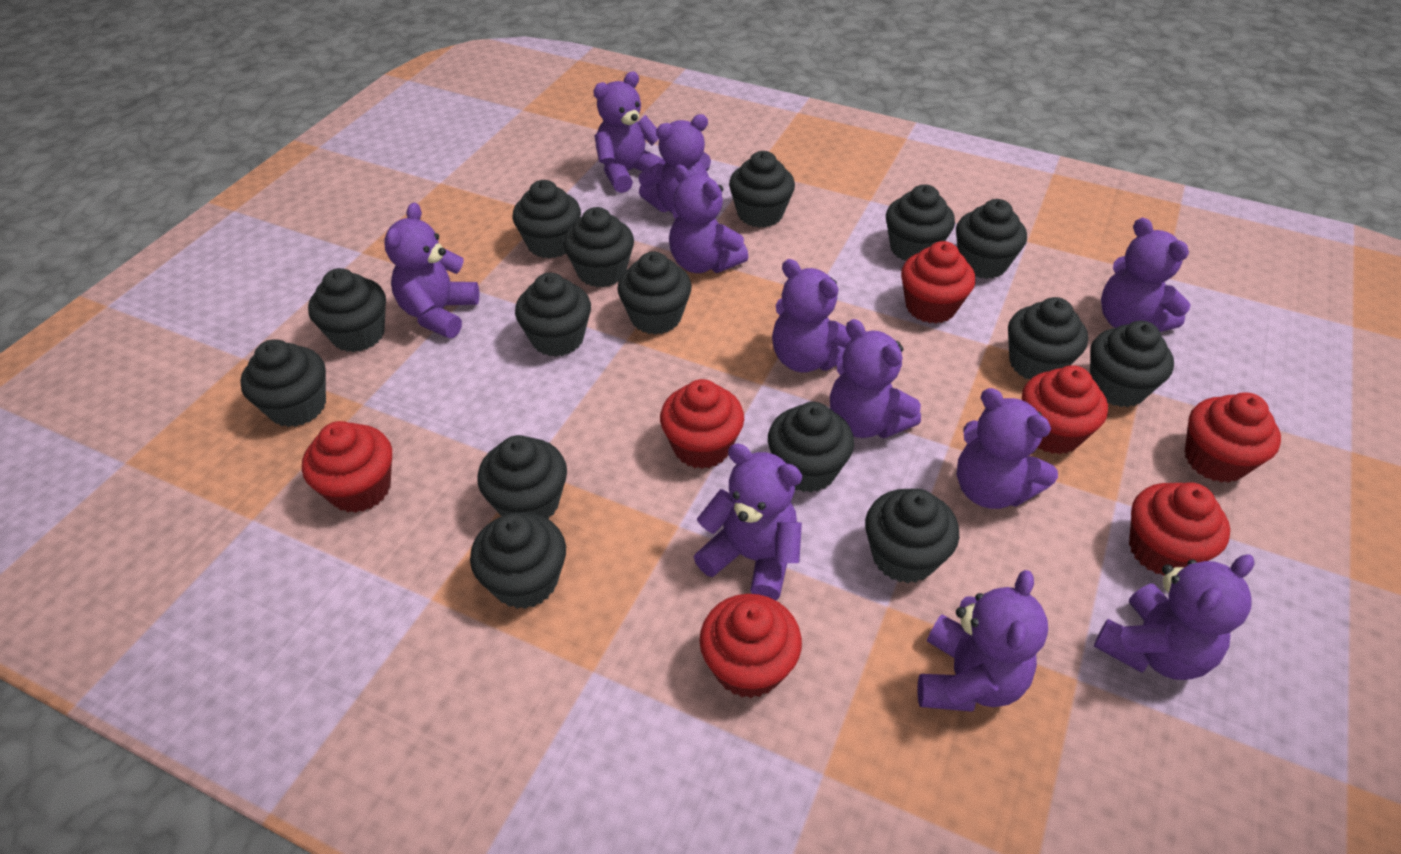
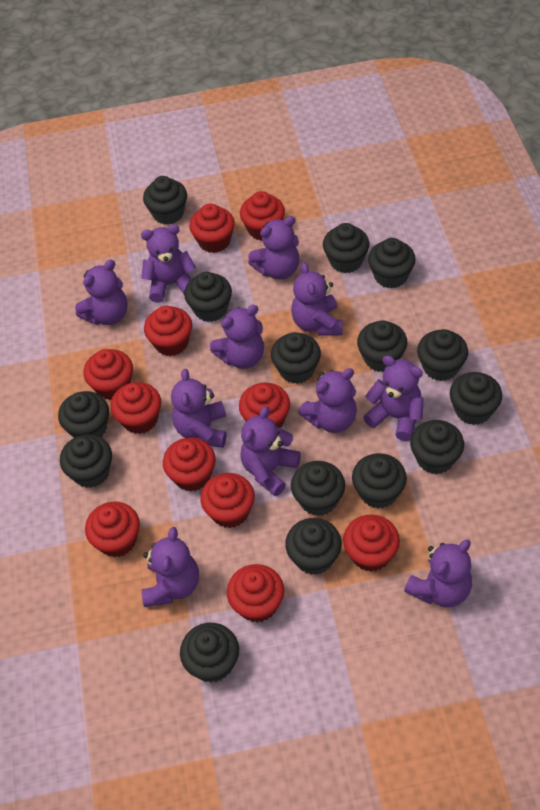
red cupcake: [302,421,392,513] [660,379,744,469] [699,594,802,698] [901,241,975,323] [1022,365,1108,454] [1129,482,1230,576] [1185,392,1281,483] = 7 -> [83,349,133,400] [85,502,140,557] [110,382,161,434] [144,306,192,356] [163,437,216,492] [189,204,235,253] [200,473,255,528] [227,564,284,623] [239,383,290,428] [240,191,285,241] [343,514,400,572] = 11

